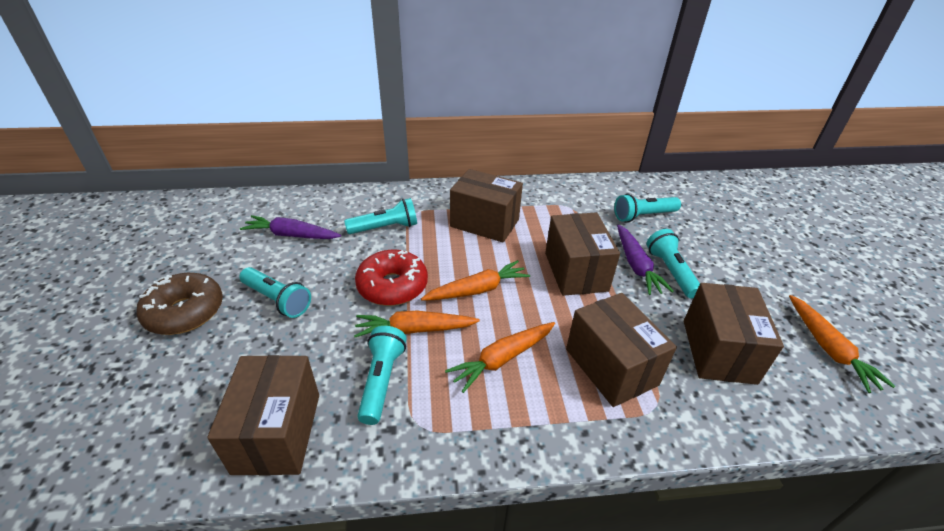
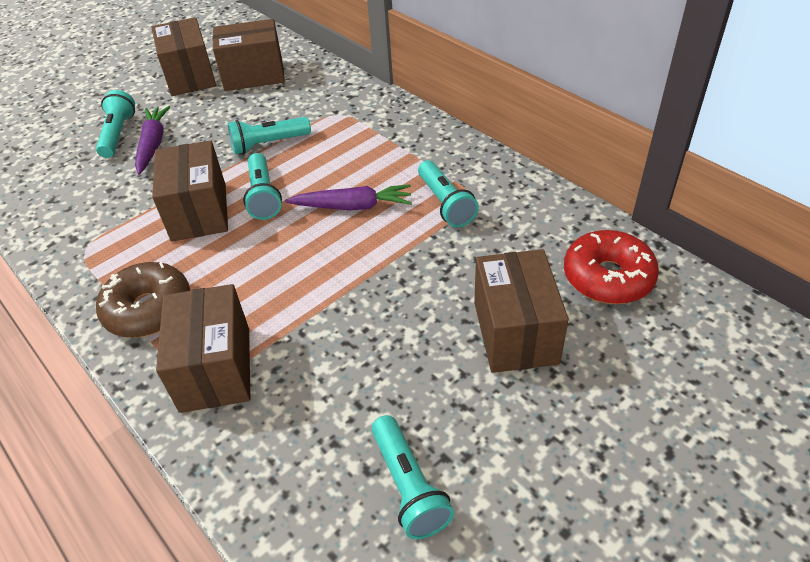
orange carrot: [354,311,480,337] [421,260,530,301] [445,322,555,393] [789,295,895,393] = 4 -> none = 0

